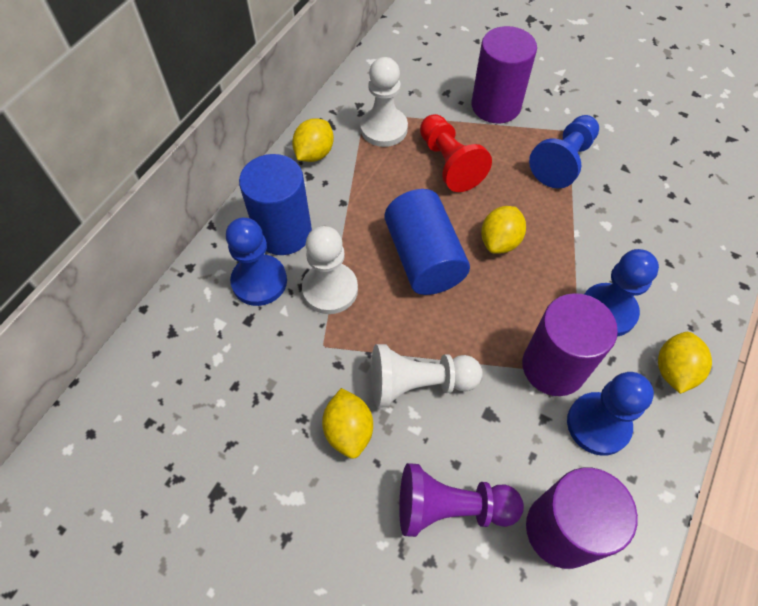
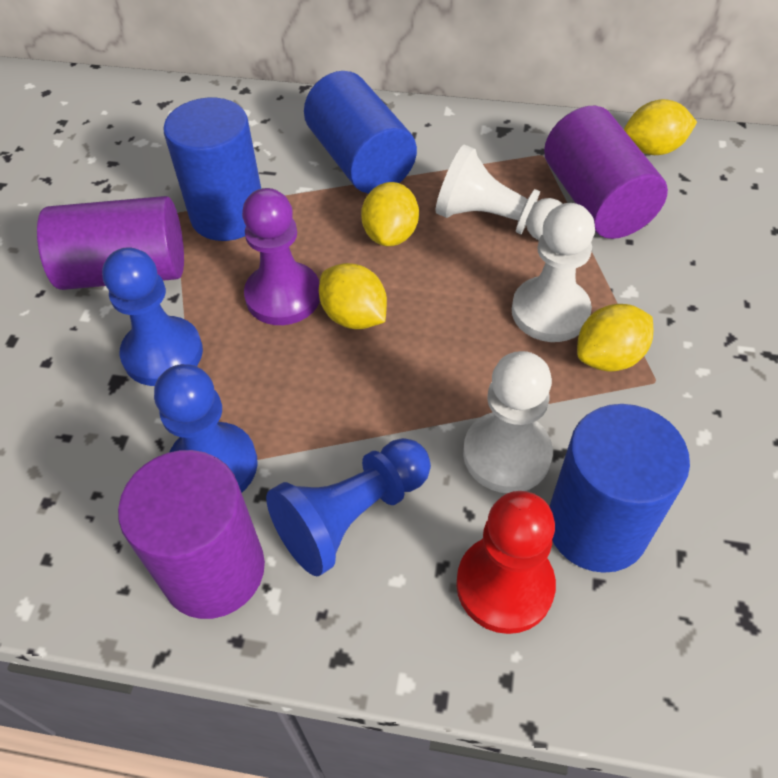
blue cylinder: [239,154,312,255] [385,189,470,295] = 2 -> [164,98,261,241] [304,71,417,194] [549,404,690,573] = 3
blue pawn: [226,218,287,306] [529,115,599,188] [567,372,654,456] [585,249,659,337] = 4 -> [102,247,203,386] [154,364,258,493] [266,438,431,576] = 3

